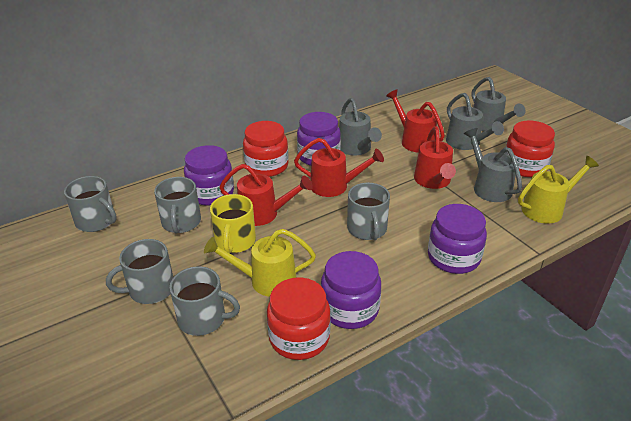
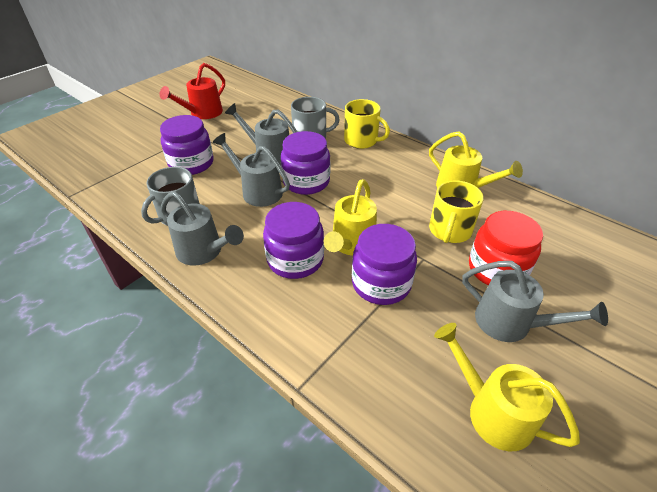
grey mug: [64,176,117,232] [106,239,173,304] [154,177,201,233] [169,266,240,336] [347,183,390,240] = 5 -> [141,167,200,226] [291,97,340,139] = 2
red jar: [243,121,289,177] [267,277,331,360] [504,120,555,177] = 3 -> [469,211,543,285] = 1
red watering can: [219,164,313,226] [294,138,384,197] [386,89,445,153] [414,126,456,189] = 4 -> [160,63,225,119] = 1
yellow mug: [210,194,256,253] = 1 -> [344,99,390,149] [429,180,484,243] = 2
yellow watering can: [204,229,316,297] [518,156,599,224] = 2 -> [324,179,377,256] [429,131,523,188] [434,323,580,451] = 3

